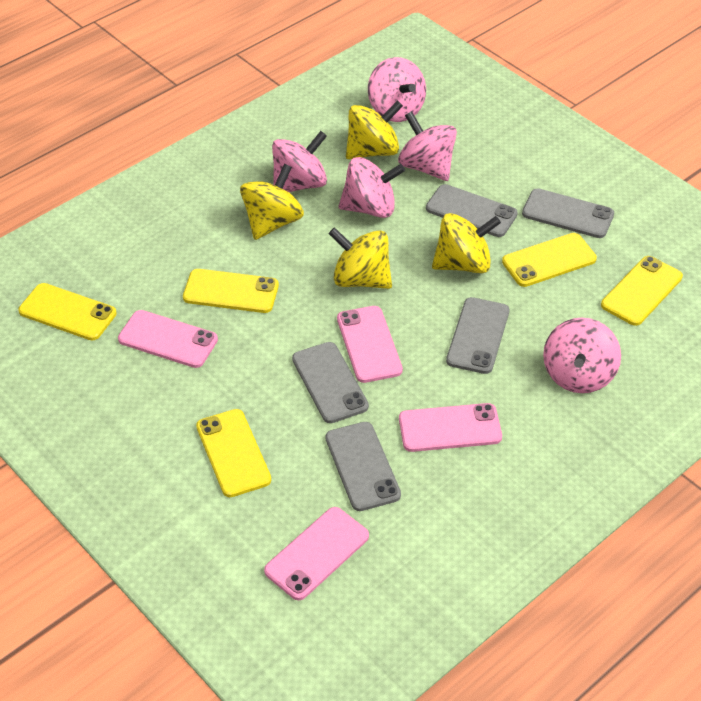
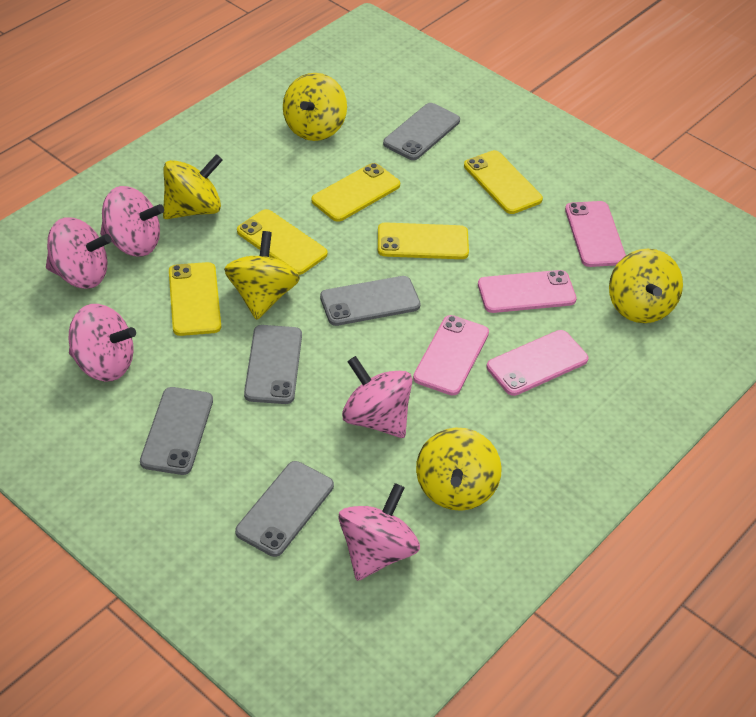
yellow spinning top: [240,164,304,240] [329,227,392,289] [346,100,403,159] [432,213,501,273] = 4 -> [163,154,223,219] [224,231,300,320] [283,73,347,141] [416,428,502,511] [609,248,683,323] = 5

